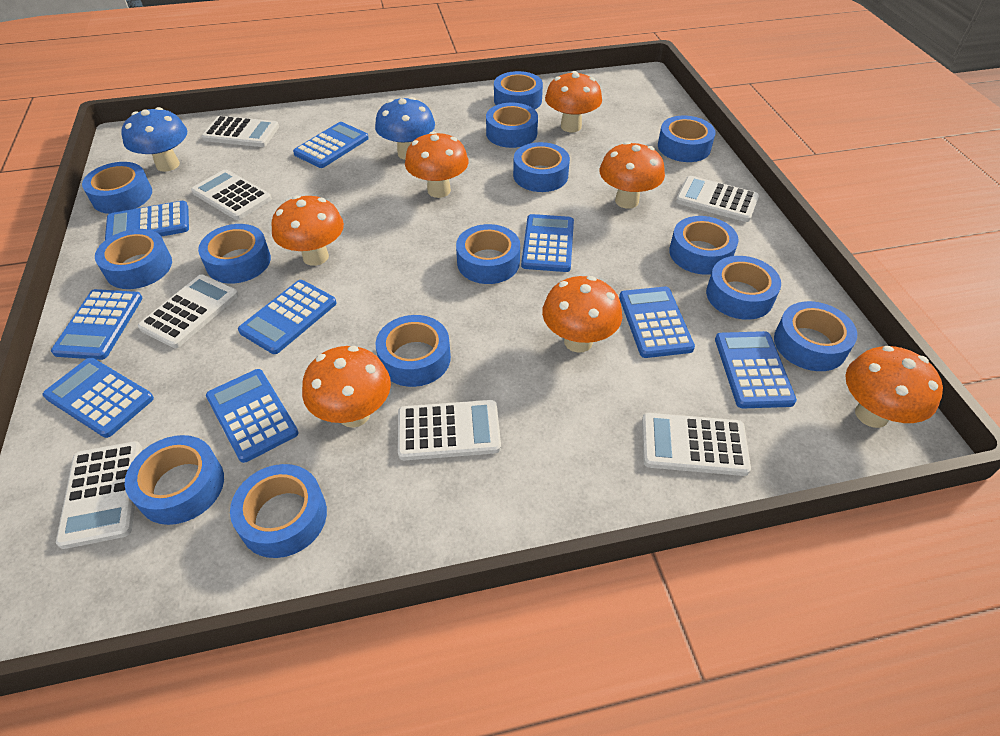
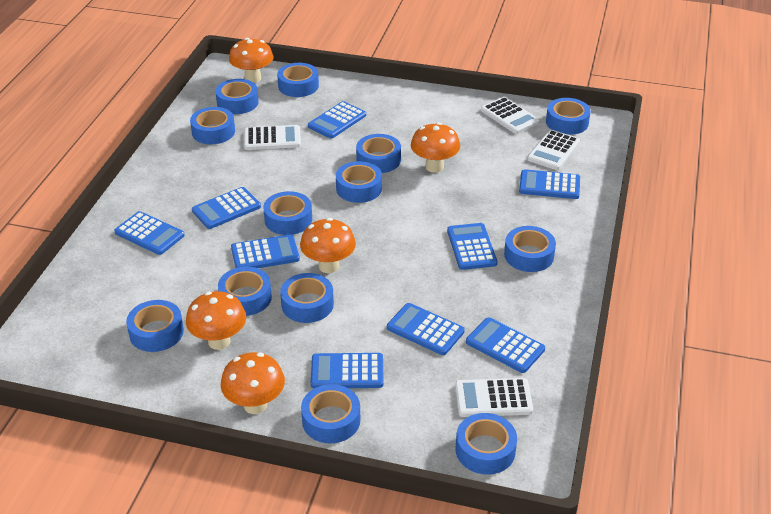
blue mushroom: [121,107,187,172] [375,97,435,160] = 2 -> none = 0
blue tape: [82,162,152,214] [95,229,172,289] [125,435,224,525] [198,224,271,284] [230,464,327,558] [375,315,451,387] [456,224,520,284] [486,103,538,148] [494,71,543,109] [513,142,570,192] [658,116,715,162] [669,216,738,275] [706,256,781,320] [774,301,857,371] = 14 -> [126,300,184,352] [190,107,235,144] [215,79,259,114] [218,267,272,316] [263,191,312,235] [277,63,319,97] [280,273,334,323] [301,384,360,443] [336,161,382,203] [356,134,401,173] [456,413,517,475] [504,226,556,272] [546,98,591,135] = 13
orange mushroom: [272,195,344,266] [302,346,391,428] [405,131,469,198] [542,276,622,353] [545,71,602,132] [599,141,665,209] [845,346,943,428] = 7 -> [186,291,246,350] [221,352,285,414] [229,38,273,83] [300,218,356,273] [411,122,460,173] = 5
white calculator: [56,441,142,549] [138,274,238,348] [191,169,272,220] [202,116,279,147] [398,400,501,461] [642,413,751,476] [676,176,759,222] = 7 -> [244,125,301,150] [455,378,533,417] [481,97,540,134] [527,130,580,170] = 4

